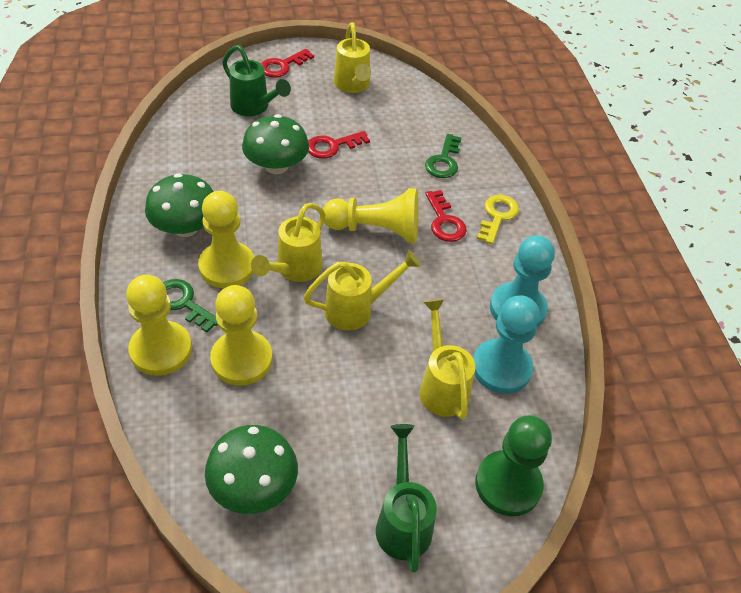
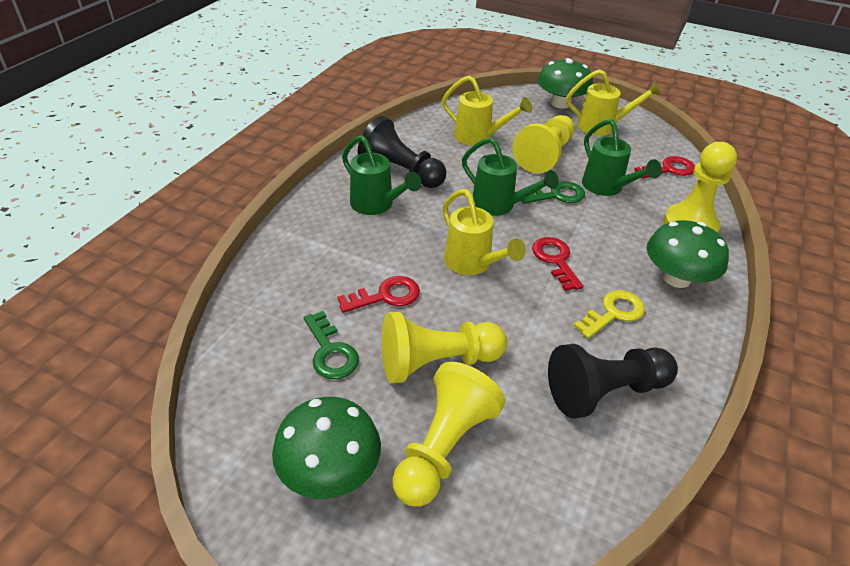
black pawn: none = 0 -> [358,116,446,188] [548,344,678,419] = 2
green pawn: [475,415,552,516] = 1 -> none = 0
green watering can: [222,45,291,116] [376,424,437,573] = 2 -> [342,135,422,215] [462,137,559,216] [582,119,662,196] = 3
turquoise pawn: [473,295,540,394] [490,235,555,327] = 2 -> none = 0
yellow watering can: [251,203,326,282] [304,250,421,331] [334,22,371,93] [419,299,475,419] = 4 -> [442,76,532,145] [443,189,526,275] [566,69,662,136] = 3

